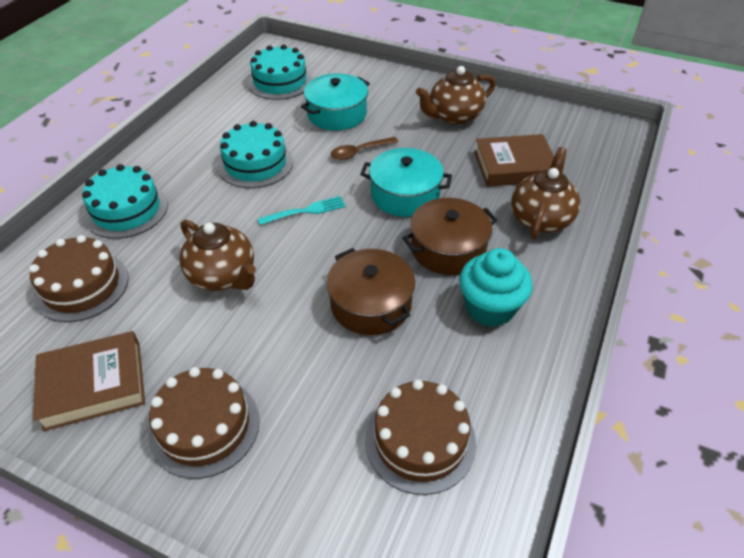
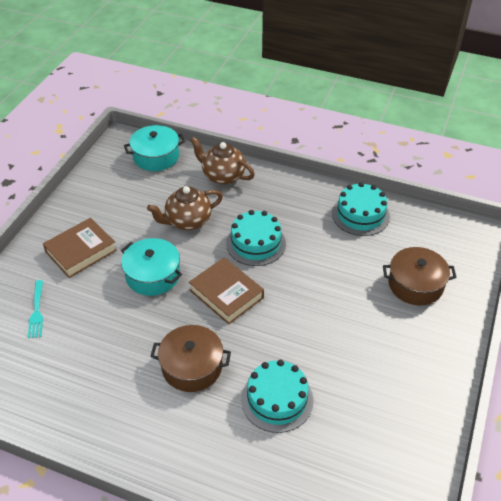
brown cake: [29,235,129,322] [149,367,260,479] [365,379,476,495] = 3 -> none = 0
brown spoon: [331,137,398,160] = 1 -> none = 0
brown teapot: [179,220,256,291] [416,66,495,125] [511,147,580,240] = 3 -> [147,186,223,230] [190,137,255,185] = 2
turquoise cupcake: [459,248,533,327] = 1 -> none = 0

